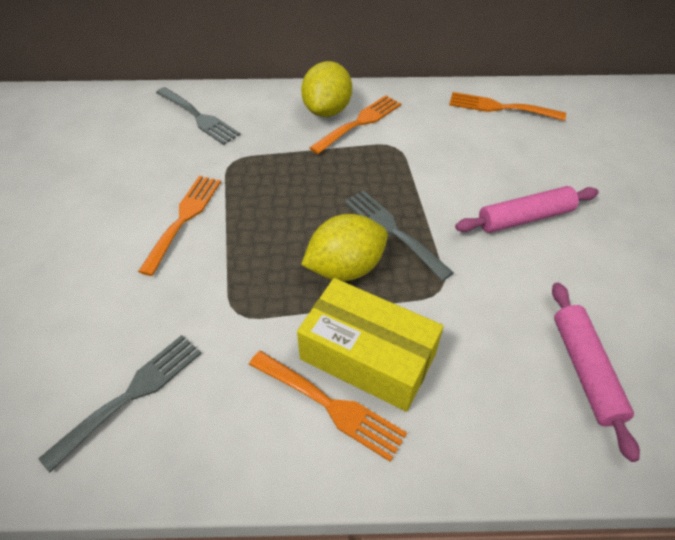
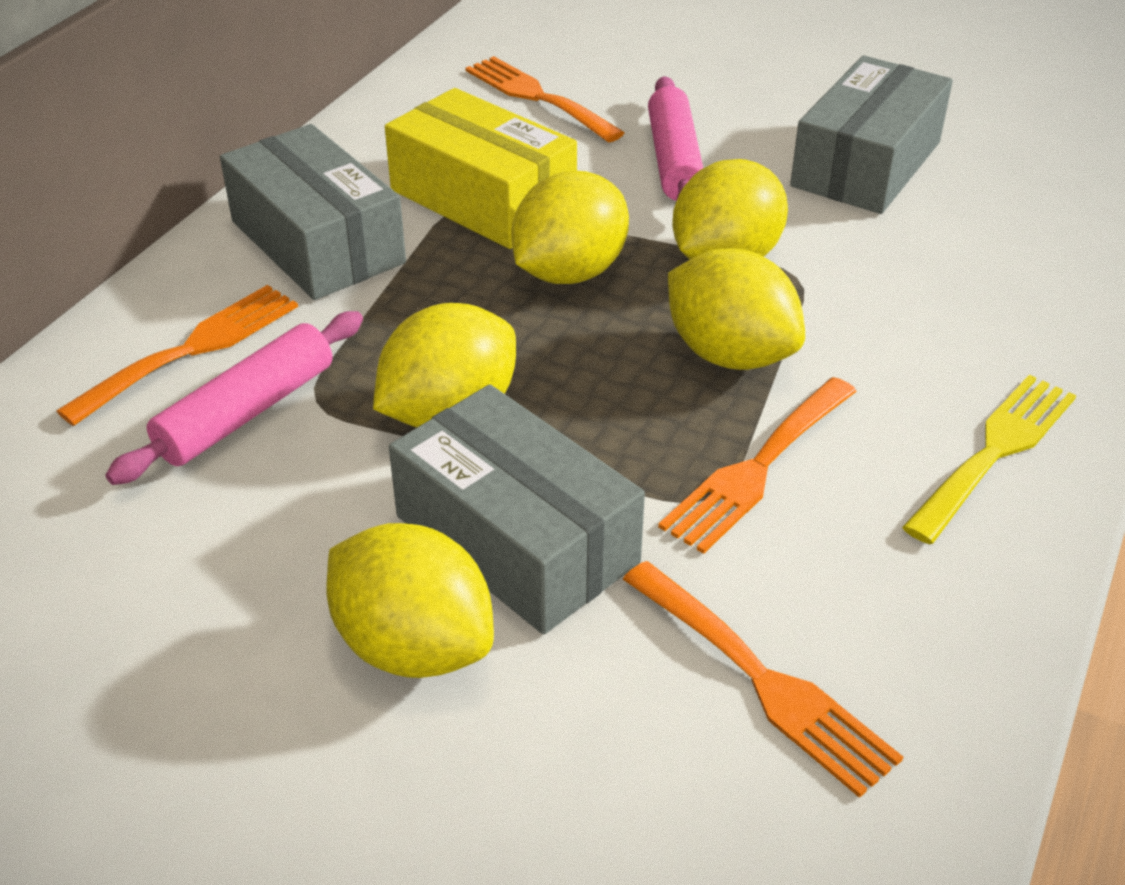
grey box: none = 0 -> [220,124,406,300] [389,384,645,634] [790,56,953,214] = 3
grey fork: [38,335,202,472] [156,87,241,145] [344,190,454,281] = 3 -> none = 0
yellow fork: none = 0 -> [902,375,1076,544] = 1
yellow lemon: [301,61,352,117] [301,214,388,281] = 2 -> [326,523,494,678] [373,303,516,428] [511,171,629,284] [668,248,805,370] [672,159,788,259] = 5

